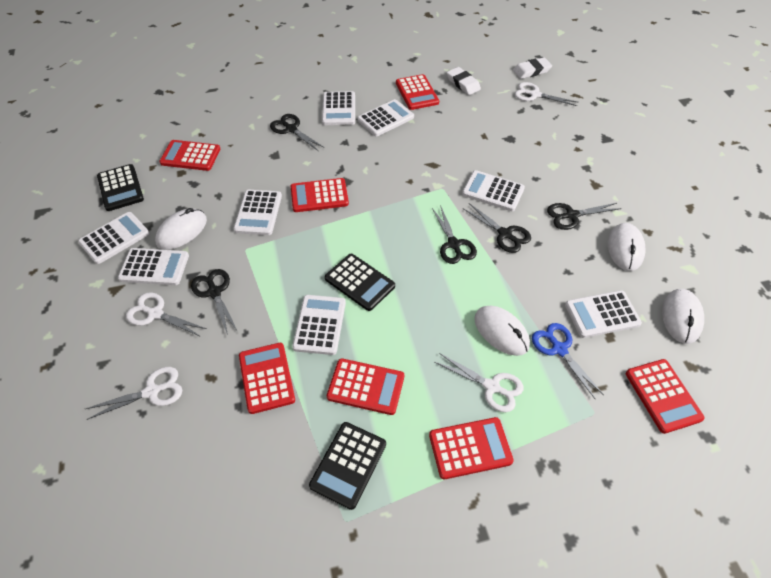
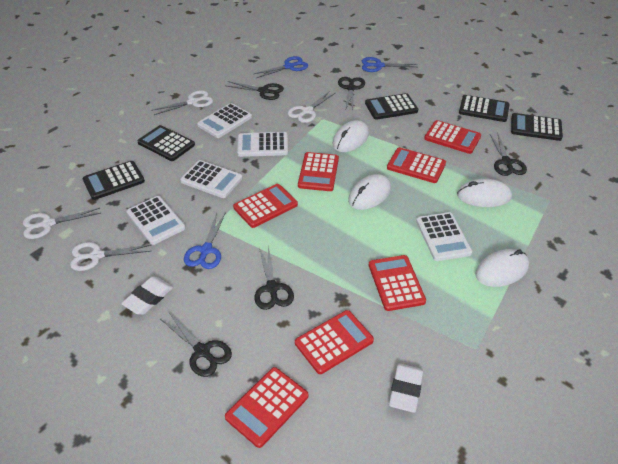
black calculator: [97,164,144,211] [309,422,386,510] [325,254,395,311] = 3 -> [83,161,145,200] [137,125,195,161] [365,93,418,120] [459,95,510,122] [511,113,563,141] = 5
blue scissors: [532,323,604,400] = 1 -> [184,212,226,269] [254,56,308,78] [362,57,417,72] = 3
white calculator: [78,212,149,264] [118,248,189,285] [234,190,282,235] [292,295,346,355] [322,91,355,125] [357,99,414,136] [462,170,525,211] [565,290,642,338] = 8 -> [126,196,186,245] [180,160,242,198] [197,103,252,138] [237,132,288,157] [416,212,472,261] = 5

